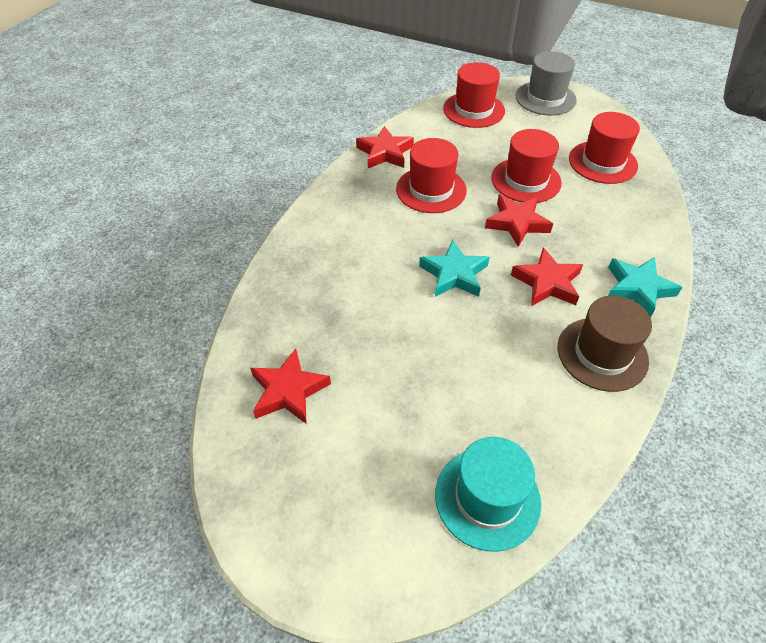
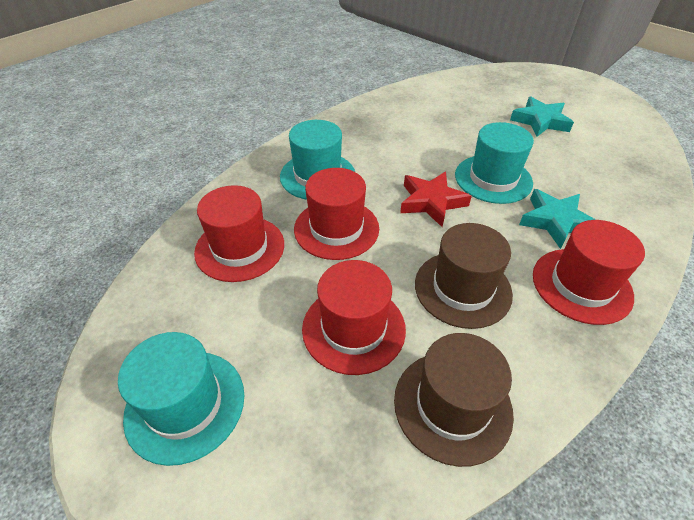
brown hat: [558,296,652,392] = 1 -> [394,333,514,467] [415,223,513,329] = 2
grey hat: [515,51,577,115] = 1 -> none = 0
red star: [250,349,331,424] [356,126,414,168] [485,195,553,247] [511,247,583,306] = 4 -> [400,172,472,227] = 1
turquoise hat: [435,437,541,552] = 1 -> [118,332,244,466] [280,120,355,200] [455,122,534,204] = 3

